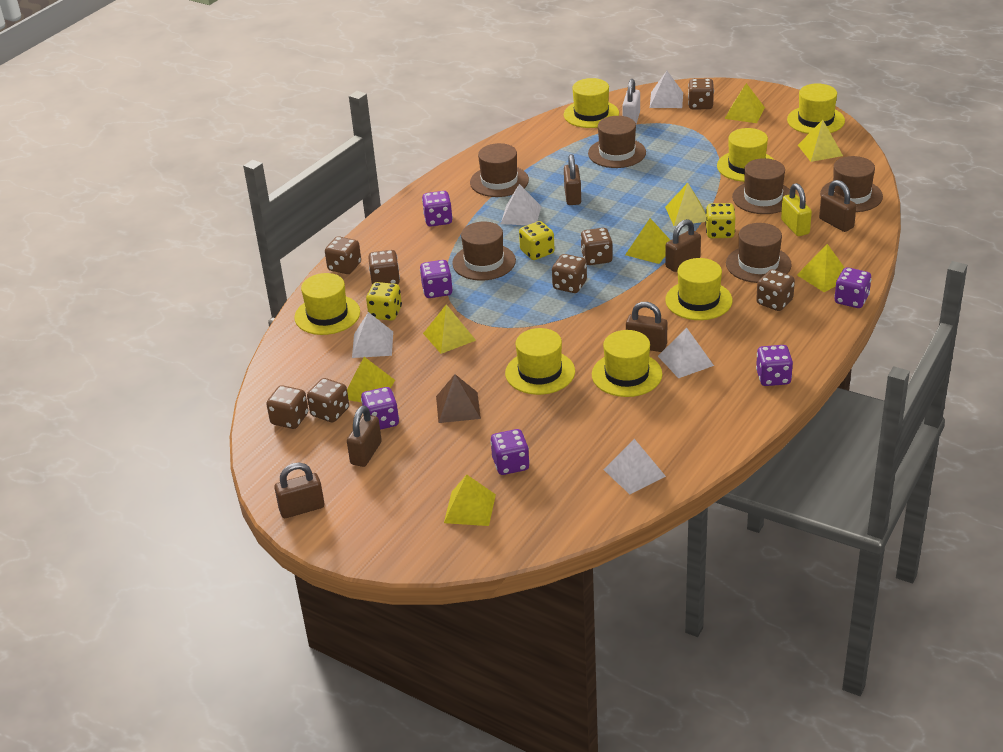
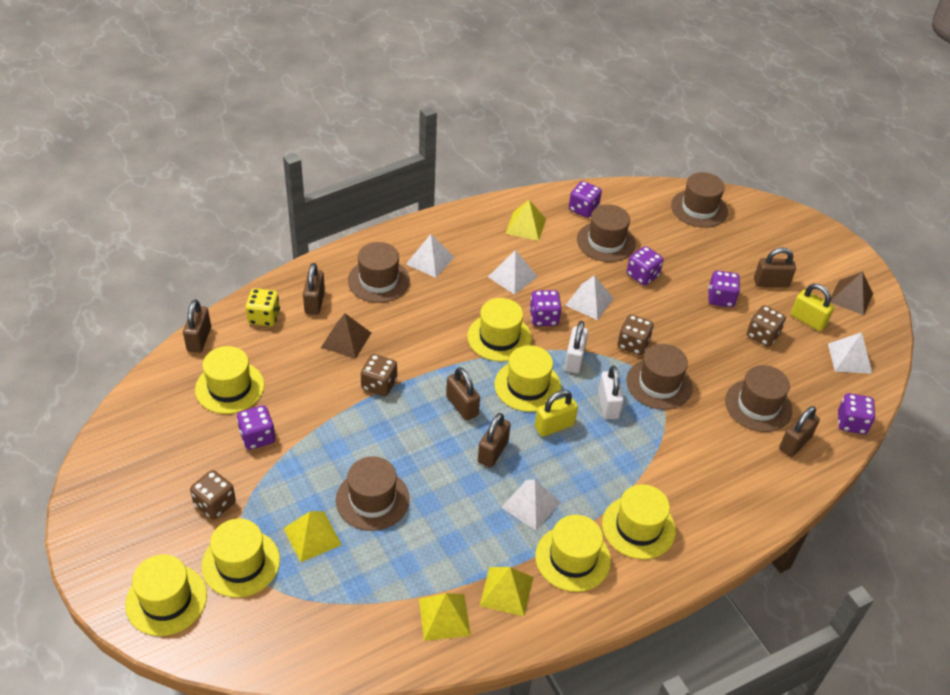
brown dice: [266,385,308,429] [307,378,349,422] [325,236,361,274] [368,250,400,284] [552,254,587,293] [580,228,613,265] [688,79,714,109] [756,269,795,311] = 8 -> [190,470,236,519] [361,354,397,396] [617,314,654,355] [747,305,786,347] = 4
brown pyramid: [436,374,481,423] = 1 -> [321,314,371,359] [830,271,873,315] = 2
white padlock: [622,79,640,124] = 1 -> [564,321,588,373] [598,366,624,419] = 2
yellow dice: [366,282,402,321] [519,221,555,260] [705,203,735,238] = 3 -> [246,288,280,327] = 1
yellow padlock: [781,183,812,236] = 1 -> [535,390,578,437] [791,284,834,331] = 2
yellow pyramid: [347,357,395,403] [423,304,476,354] [444,475,496,526] [625,218,670,264] [665,183,706,226] [725,83,765,123] [797,244,845,292] [798,120,843,162] = 8 -> [284,511,342,562] [419,593,471,641] [480,567,533,617] [505,200,546,241] = 4

